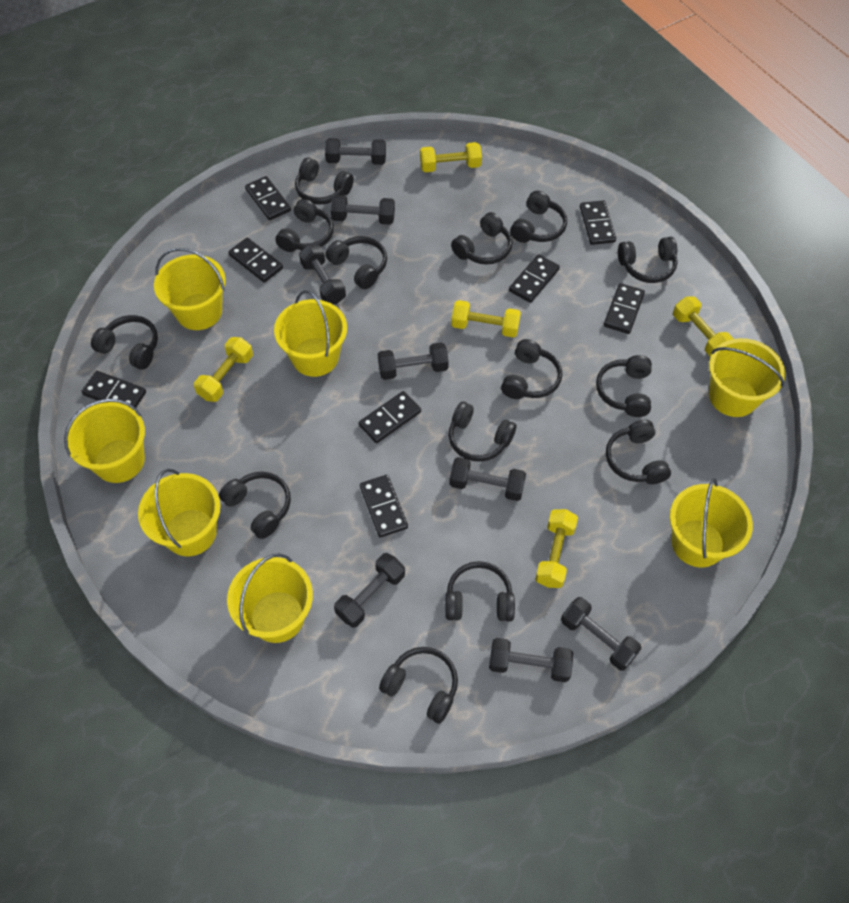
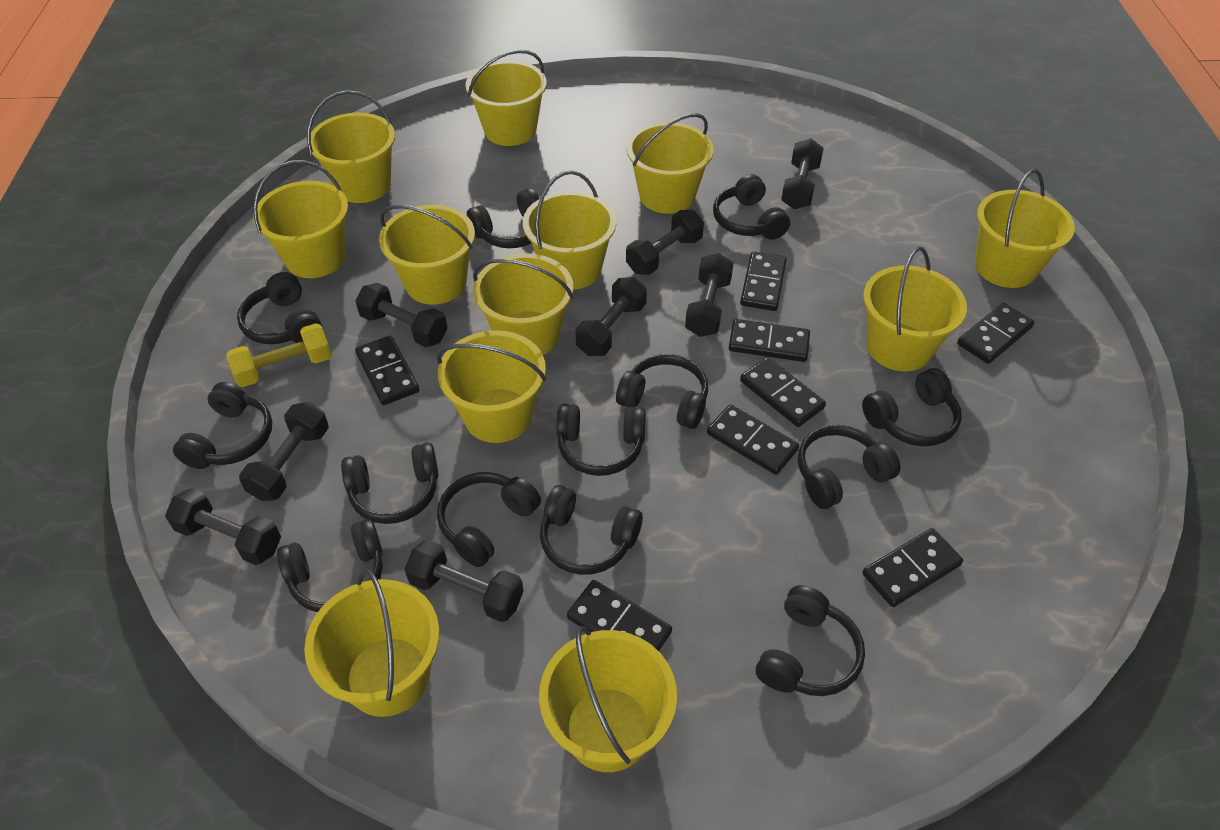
black headphones: [91,315,158,370] [219,472,291,539] [276,199,334,252] [295,157,354,205] [326,236,387,289] [379,647,458,724] [445,561,515,621] [449,402,516,462] [451,212,513,265] [501,339,563,399] [510,191,567,243] [596,355,652,417] [606,420,671,484] [618,237,678,283] = 14 -> [173,382,272,469] [237,272,322,344] [277,519,383,612] [341,443,438,524] [437,472,541,567] [467,188,540,248] [540,485,643,575] [556,404,646,476] [616,354,708,429] [713,174,790,240] [756,585,865,696] [798,425,900,509] [862,368,962,446] = 13
yellow bucket: [64,399,145,483] [138,469,220,556] [154,248,226,330] [227,553,313,643] [274,290,347,377] [670,478,753,567] [709,338,785,417] = 7 -> [253,160,348,278] [304,570,439,717] [307,90,395,203] [379,205,475,305] [437,330,546,443] [466,50,547,146] [473,253,574,355] [523,170,616,290] [539,626,677,772] [626,113,713,214] [863,247,967,371] [975,169,1075,288] = 12
yellow dumbbell: [194,337,253,402] [420,142,482,172] [451,300,521,338] [535,509,578,588] [673,296,734,357] = 5 -> [226,323,332,387] = 1

